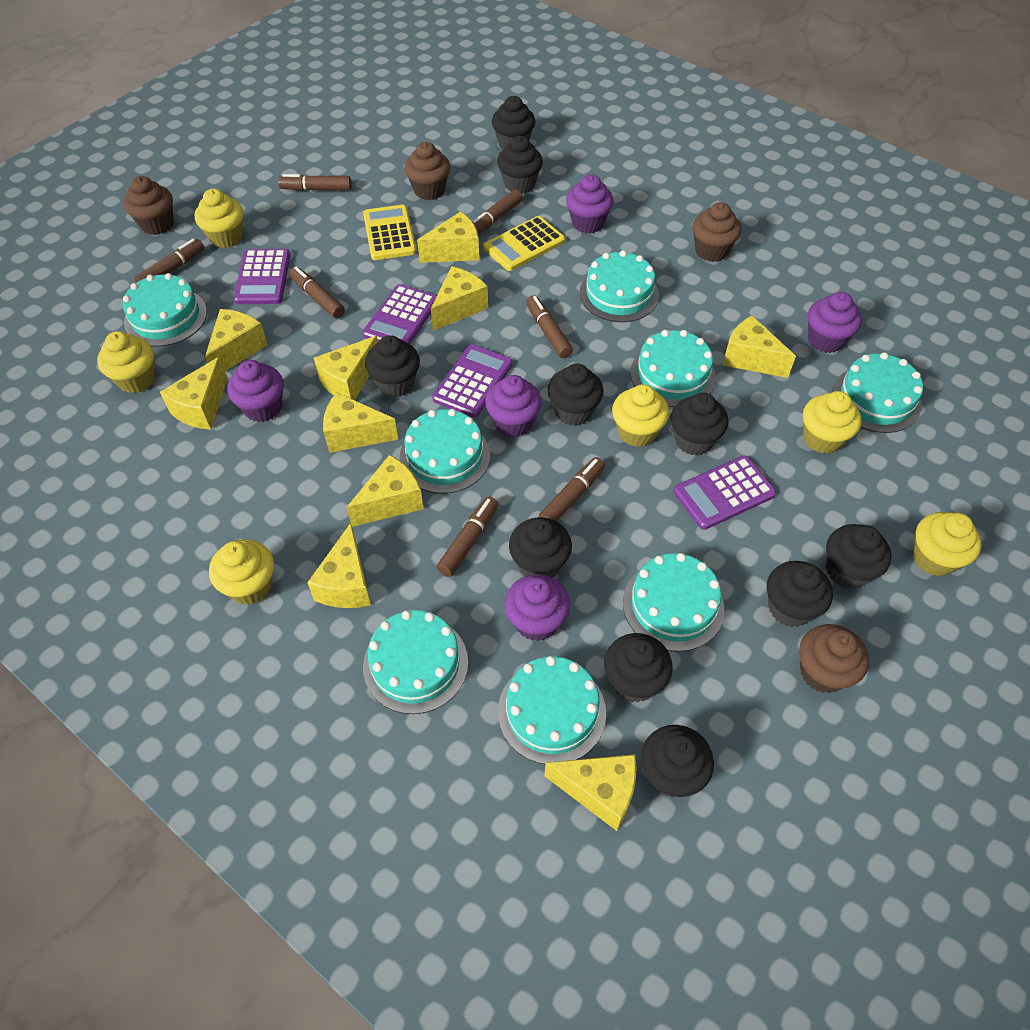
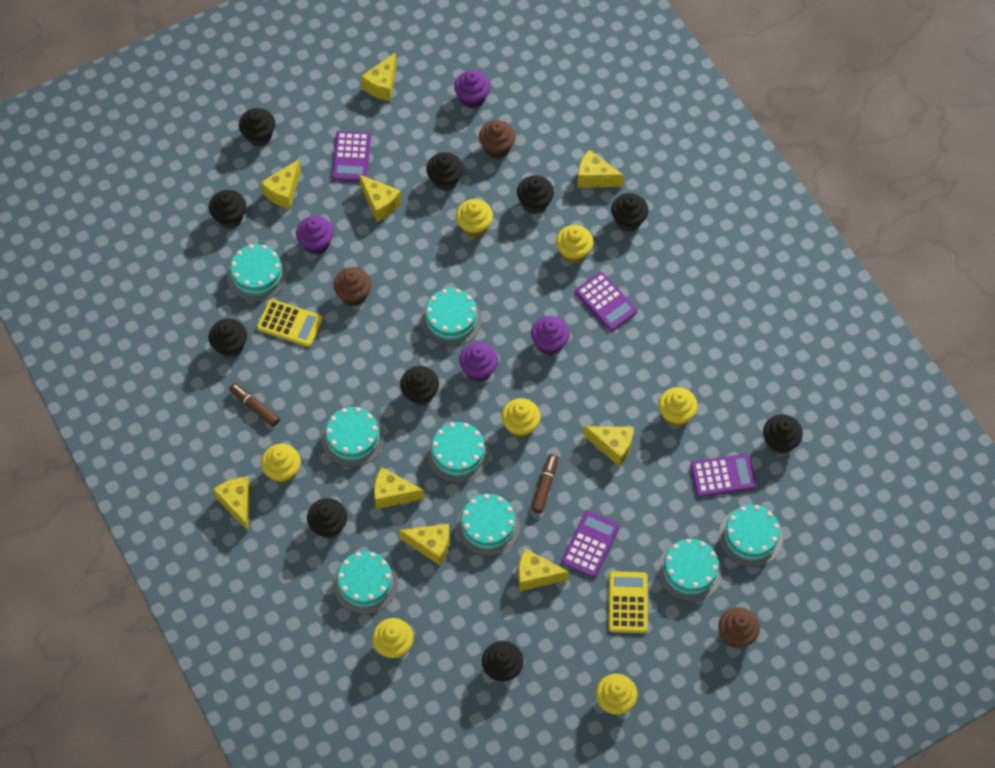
brown cupcake: [124,176,174,235] [404,142,450,200] [692,202,741,262] [799,624,869,693] = 4 -> [334,267,372,306] [479,120,516,159] [718,607,760,648] = 3
brown marker: [134,239,204,283] [278,174,352,191] [289,266,345,318] [437,496,499,577] [473,190,523,234] [526,295,573,358] [538,457,605,522] = 7 -> [229,383,280,427] [531,454,558,513] = 2
purple cupcake: [227,360,284,422] [485,375,542,437] [505,574,570,641] [566,174,614,233] [808,292,862,353] = 5 -> [296,216,334,255] [454,70,490,108] [459,342,498,382] [531,316,570,355] = 4
yellow cheese: [160,357,228,430] [205,309,268,371] [307,523,371,608] [314,336,378,400] [323,392,398,453] [346,455,424,527] [417,211,479,263] [431,266,488,331] [544,754,637,831] [722,316,796,378] = 10 -> [213,477,251,531] [260,160,301,209] [359,174,402,222] [361,52,397,101] [374,467,425,509] [399,524,450,565] [518,549,569,591] [577,149,624,188] [584,426,634,467] = 9
yellow cupcake: [97,331,155,393] [195,189,243,248] [209,539,274,605] [612,384,669,447] [803,391,861,454] [913,512,982,576] = 6 -> [261,444,301,484] [372,618,414,659] [456,199,493,238] [501,398,541,438] [556,225,593,264] [596,674,638,715] [658,387,698,427] = 7

